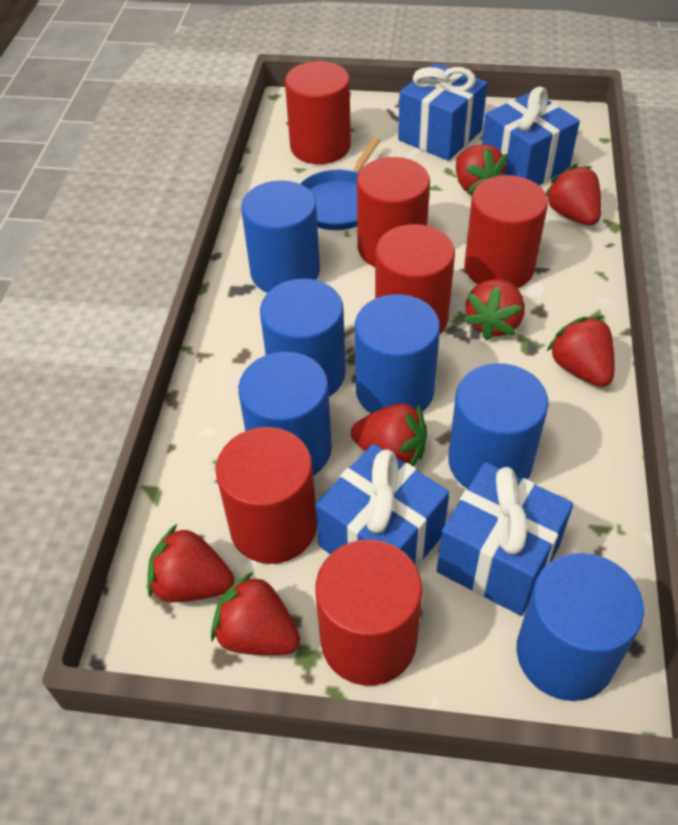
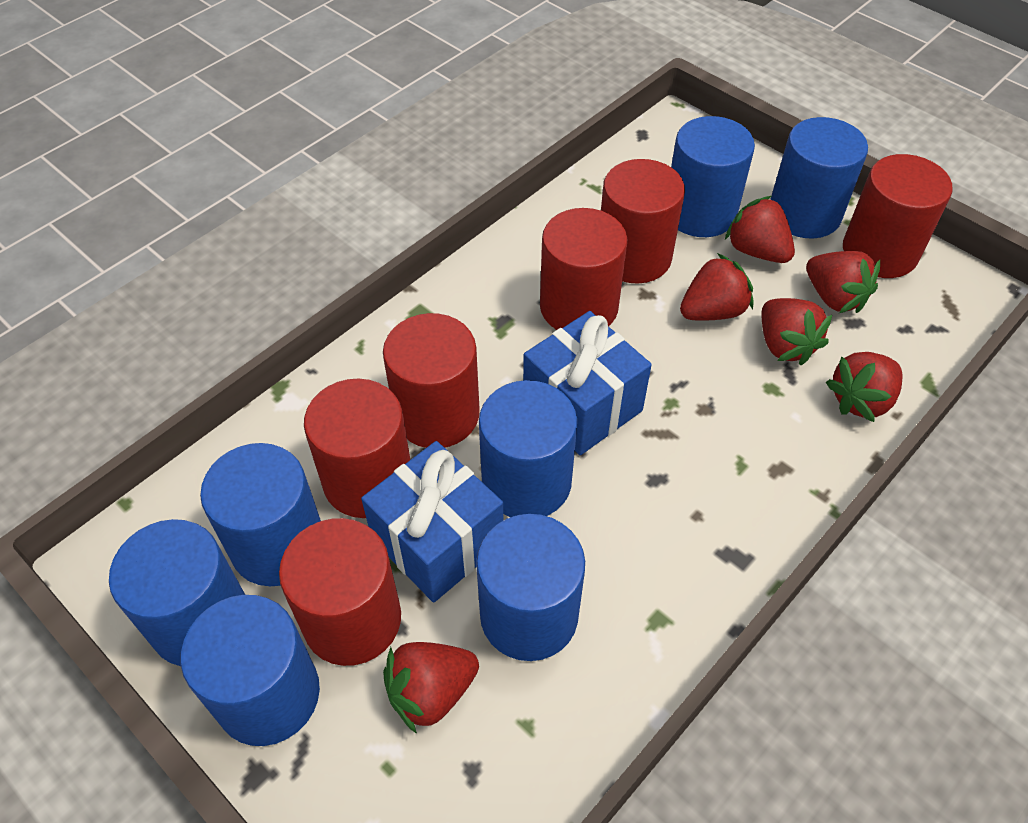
blue cylinder: [238,352,332,476] [241,180,320,293] [260,279,346,397] [355,294,440,413] [448,363,549,489] [516,553,644,701] = 6 -> [109,519,245,666] [180,595,320,746] [200,443,321,586] [476,514,585,661] [479,380,577,517] [671,116,755,237] [770,117,868,239] = 7
blue gift: [315,444,450,568] [398,63,487,161] [437,462,573,616] [482,87,580,185] = 4 -> [361,441,503,603] [523,311,652,455] = 2
blue pan: [300,137,381,230] = 1 -> none = 0
red strawberry: [147,524,234,602] [211,571,300,655] [351,403,427,467] [456,144,508,195] [463,279,525,341] [546,164,601,225] [546,316,614,387] = 7 -> [383,642,479,734] [680,253,753,321] [725,196,795,263] [761,298,832,365] [806,251,880,313] [826,352,903,422] = 6

